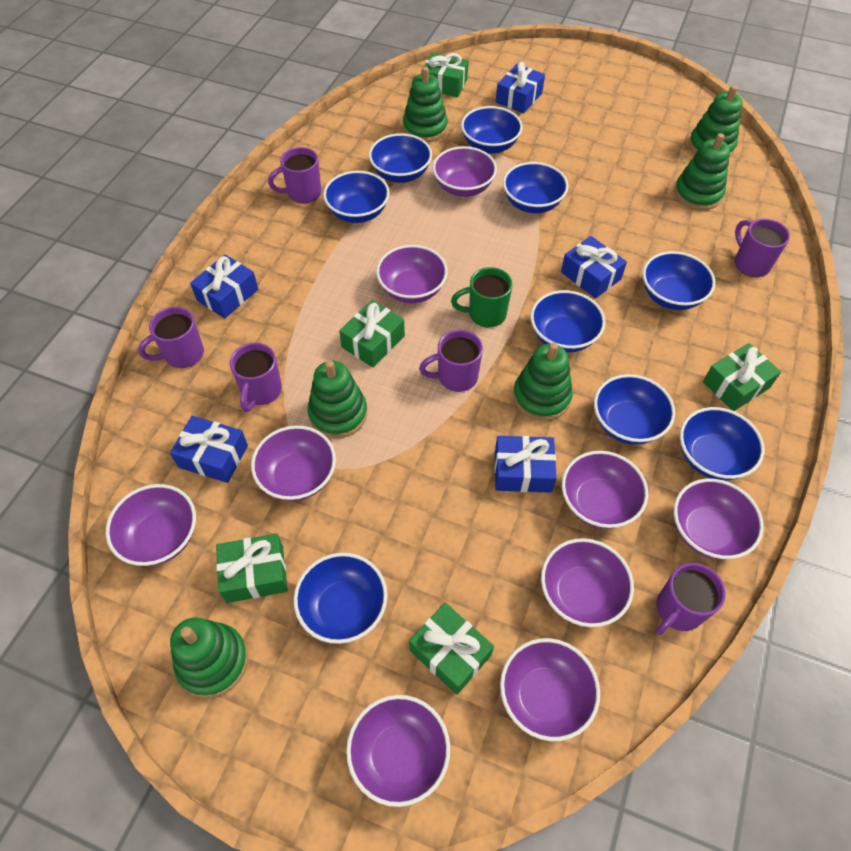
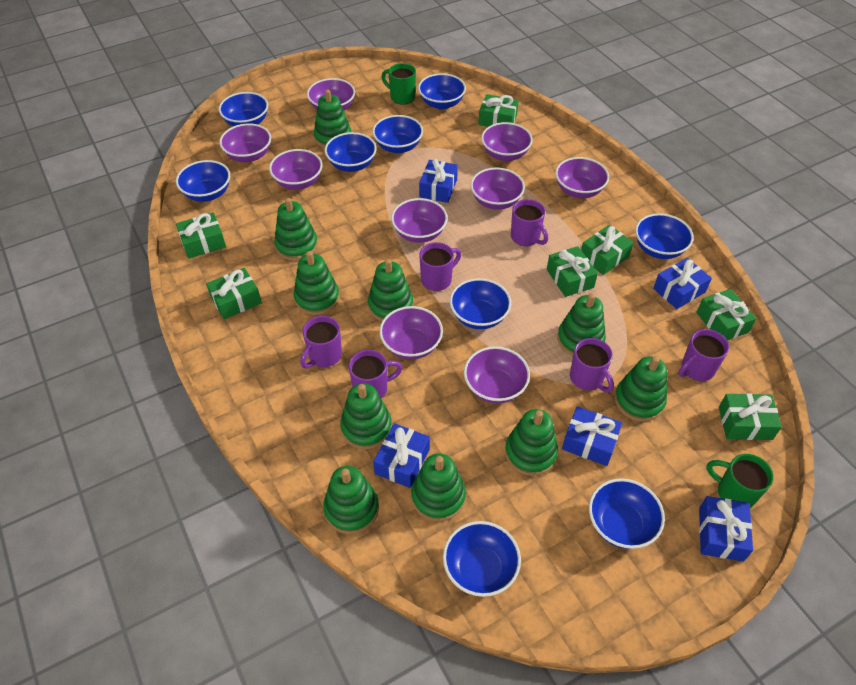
green gift: [216,533,288,603] [339,300,405,367] [409,603,494,695] [421,53,468,97] [703,343,781,411] = 5 -> [176,213,226,259] [206,268,262,319] [478,94,519,127] [547,246,598,297] [581,225,634,275] [696,289,757,340] [719,393,782,440] = 7
green mug: [451,267,513,328] = 1 -> [381,63,416,105] [706,454,774,508] = 2
green stacking toy: [170,618,248,698] [307,360,367,438] [403,67,448,142] [513,343,573,421] [674,133,730,210] [689,85,743,157] = 6 -> [274,198,318,261] [294,251,339,315] [314,90,351,148] [323,466,379,534] [340,383,392,449] [368,259,413,321] [411,453,466,521] [505,409,558,476] [557,293,606,356] [615,356,667,422] = 10

